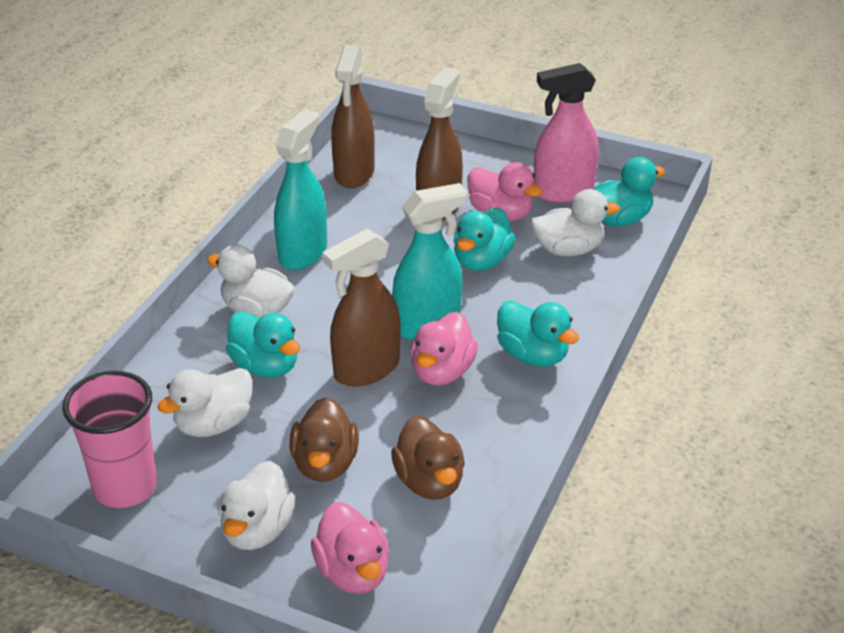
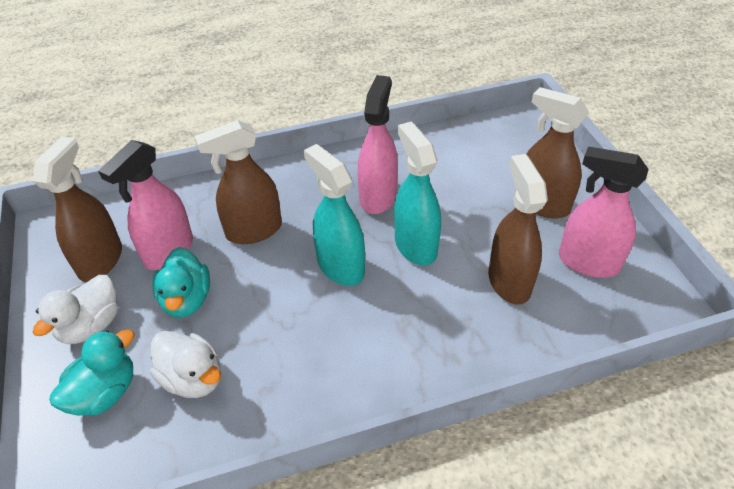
brown duck: [290,397,359,482] [391,416,465,500] = 2 -> none = 0
brown spray bottle: [322,229,401,386] [331,45,375,188] [416,67,463,221] = 3 -> [33,136,122,282] [195,120,282,244] [488,154,548,304] [526,87,589,219] = 4
pink cup: [62,371,157,508] = 1 -> none = 0
pink duck: [311,502,390,594] [410,312,478,386] [468,162,542,221] = 3 -> none = 0
pink spray bottle: [534,63,599,203] = 1 -> [98,140,193,270] [358,75,398,214] [559,146,649,278] = 3
turquoise duck: [226,311,300,378] [454,208,516,271] [497,301,579,367] [593,157,665,227] = 4 -> [50,330,135,416] [152,247,210,317] = 2
white duck: [158,368,253,437] [207,245,295,318] [219,461,296,550] [531,189,620,256] = 4 -> [33,275,118,344] [150,331,221,398] = 2

